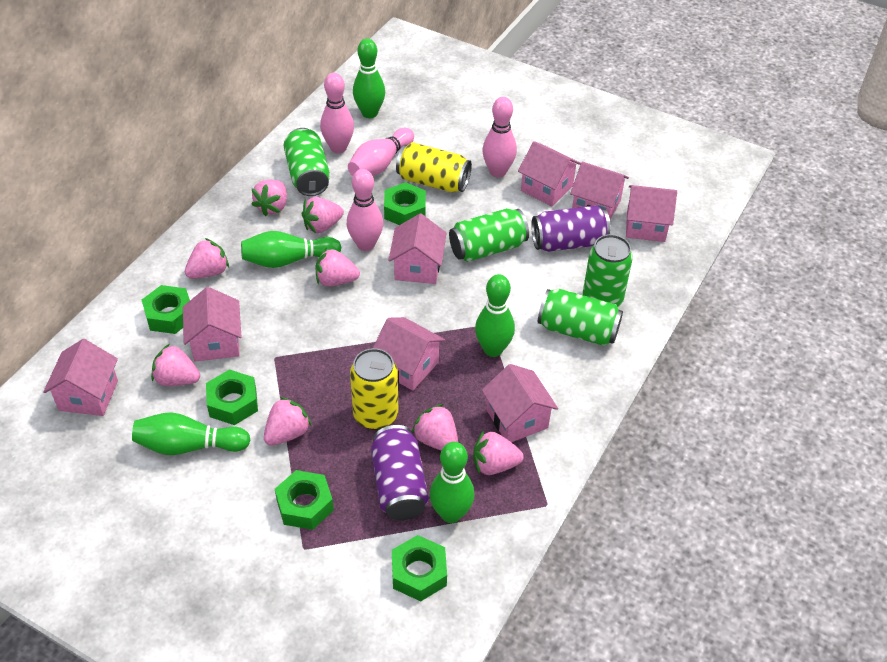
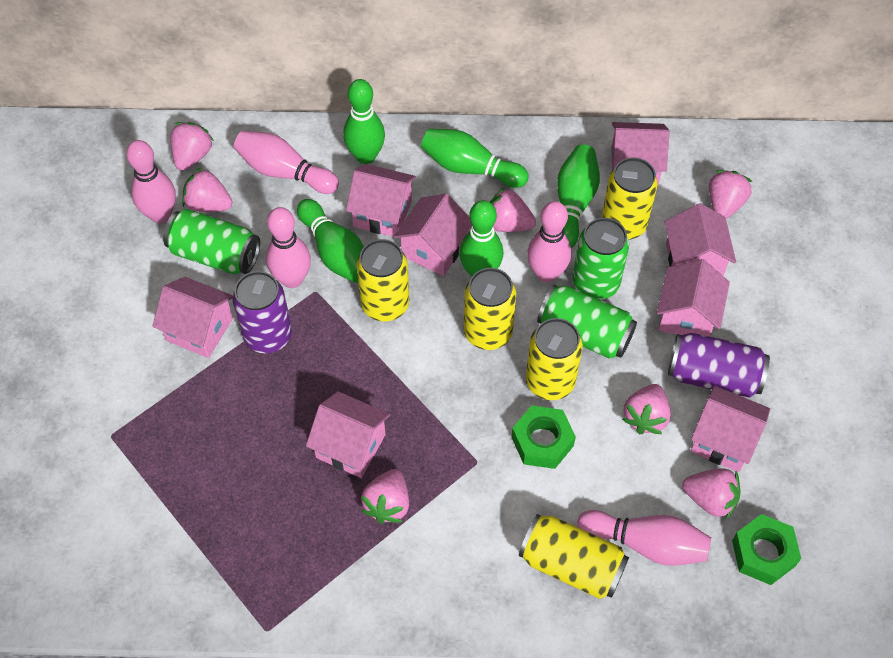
green can: [284,128,330,196] [449,208,529,262] [538,289,623,346] [583,234,633,307] = 4 -> [163,209,260,274] [537,284,637,359] [573,218,629,300] = 3
green nut: [142,285,190,334] [206,370,258,425] [275,470,334,530] [384,182,426,225] [392,535,447,601] = 5 -> [511,406,576,469] [732,514,801,585] = 2
pink bowling pin: [320,73,354,153] [347,169,383,251] [348,128,414,176] [482,97,517,177] = 4 -> [126,140,176,223] [234,131,339,194] [266,207,311,288] [527,201,571,282] [577,510,711,566] = 5
pink strawberry: [151,344,200,386] [185,238,229,279] [251,180,287,216] [264,397,312,446] [302,197,344,233] [316,248,360,287] [412,404,458,450] [473,431,524,475] = 8 -> [170,122,214,171] [182,167,233,212] [361,469,409,524] [490,187,536,232] [622,384,671,434] [682,468,740,519] [709,170,753,219] = 7
yellow can: [350,348,398,430] [396,142,472,192] = 2 -> [356,239,409,321] [464,268,516,350] [519,514,629,599] [526,318,583,400] [601,157,658,240] = 5

